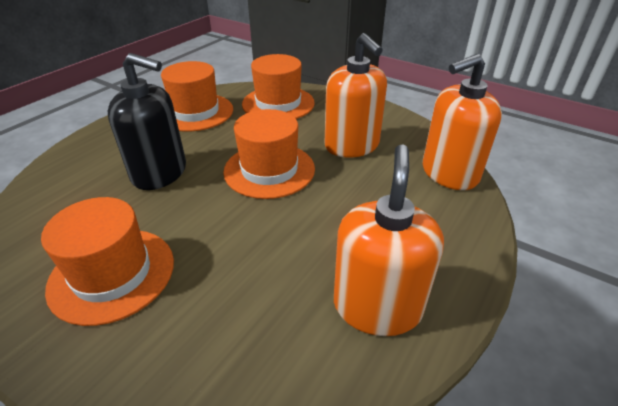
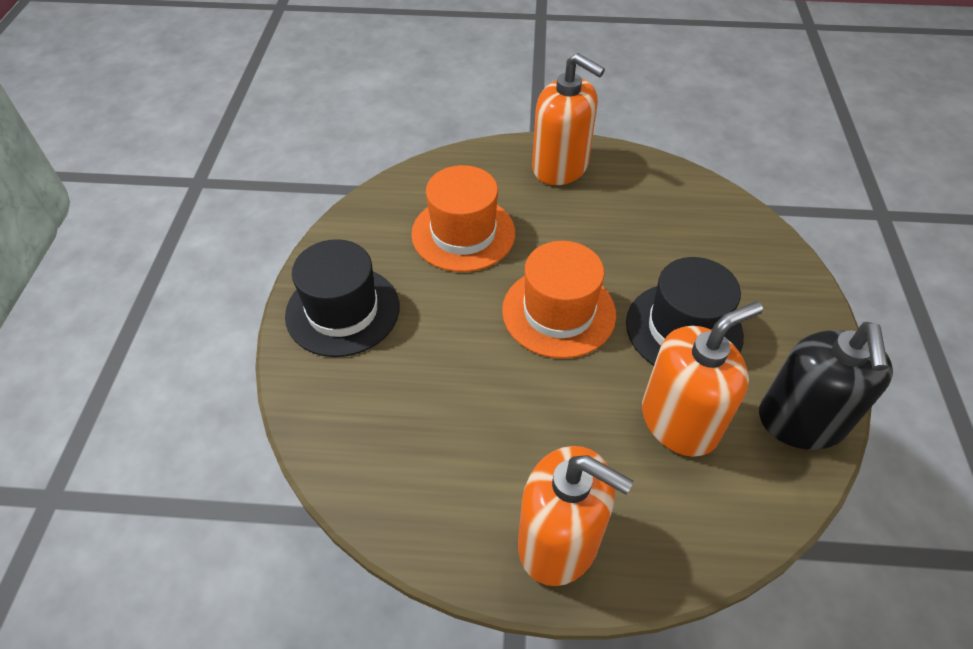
black hat: none = 0 -> [285,239,399,357] [626,257,744,365] = 2
orange hat: [41,197,174,326] [161,61,233,132] [223,109,315,199] [242,54,315,119] = 4 -> [411,165,515,272] [502,241,616,359] = 2

